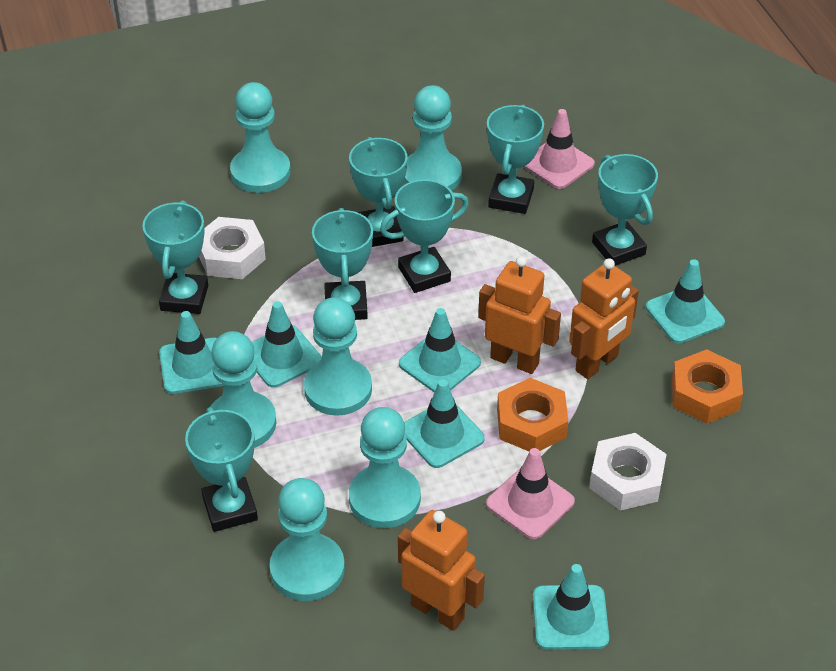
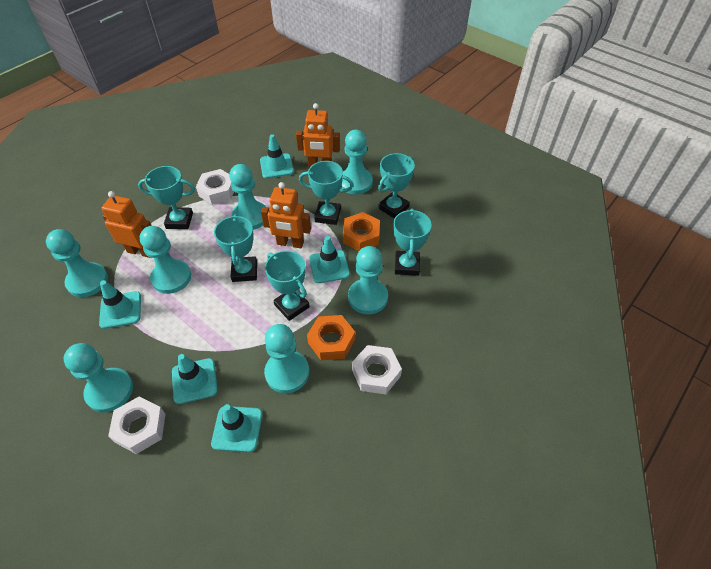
pink traffic cone: [486,448,575,539] [524,109,595,189] = 2 -> none = 0
turquoise pawn: [210,331,276,448] [230,82,291,193] [270,478,345,601] [304,297,372,416] [349,407,421,528] [404,85,462,191] = 6 -> [46,229,108,297] [64,343,133,412] [140,226,191,294] [229,164,266,230] [264,324,309,393] [341,130,373,195] [348,246,388,314] = 7
turquoise traffic cone: [159,311,224,394] [252,301,322,388] [399,308,481,392] [404,379,485,468] [533,564,609,650] [646,259,725,344] = 6 -> [99,280,141,329] [172,354,218,404] [211,404,262,452] [260,134,294,178] [309,236,350,283] = 5
turquoise trophy: [142,201,208,314] [185,407,258,532] [312,208,373,320] [349,137,408,247] [380,179,469,293] [487,104,544,214] [592,154,658,266] = 7 -> [138,166,195,229] [214,214,257,282] [265,251,310,321] [299,161,354,225] [378,153,415,219] [393,208,432,276] = 6
white nut: [199,217,266,279] [590,433,667,511] = 2 -> [108,397,165,454] [196,169,234,205] [352,345,402,394] = 3

